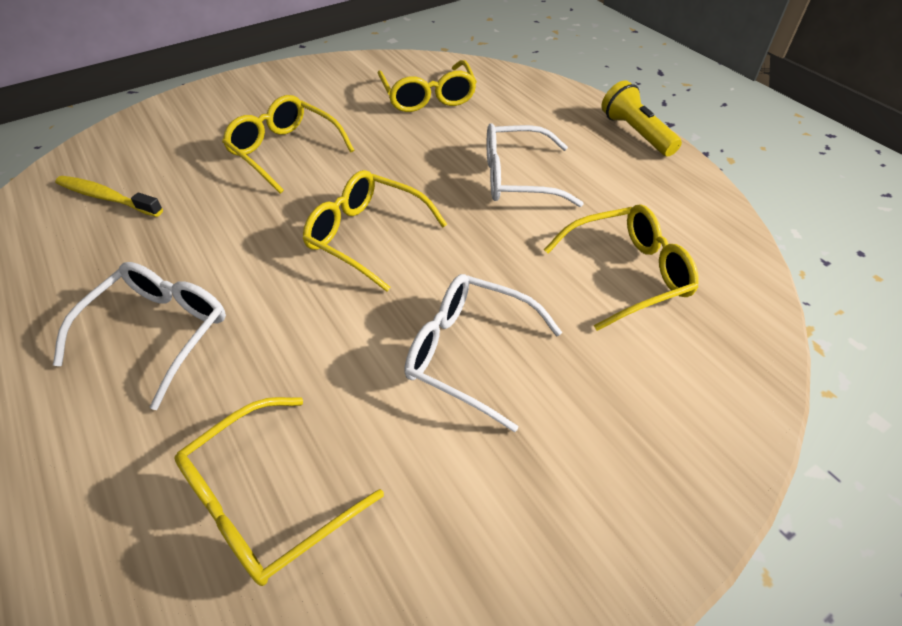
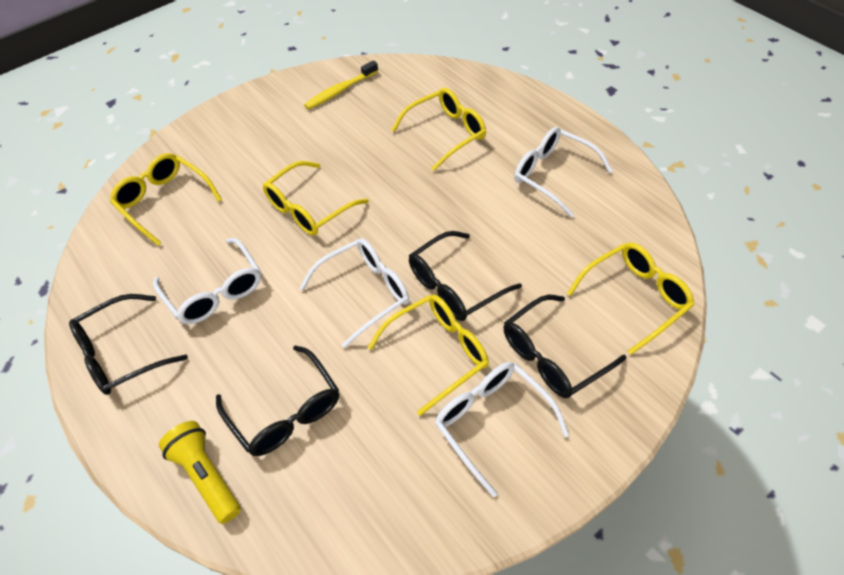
black glasses: none = 0 -> [69,294,188,395] [216,345,339,456] [409,231,522,321] [504,295,627,398] = 4
white glasses: [53,262,226,410] [404,274,562,432] [487,123,584,207] = 3 -> [153,238,261,324] [299,238,409,348] [435,362,569,497] [514,127,613,217] = 4

